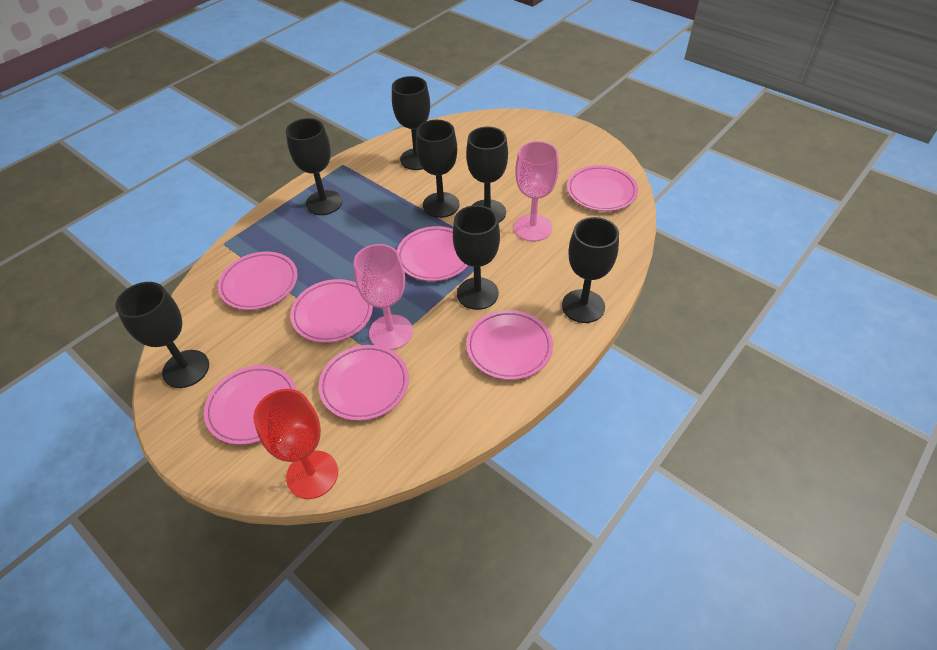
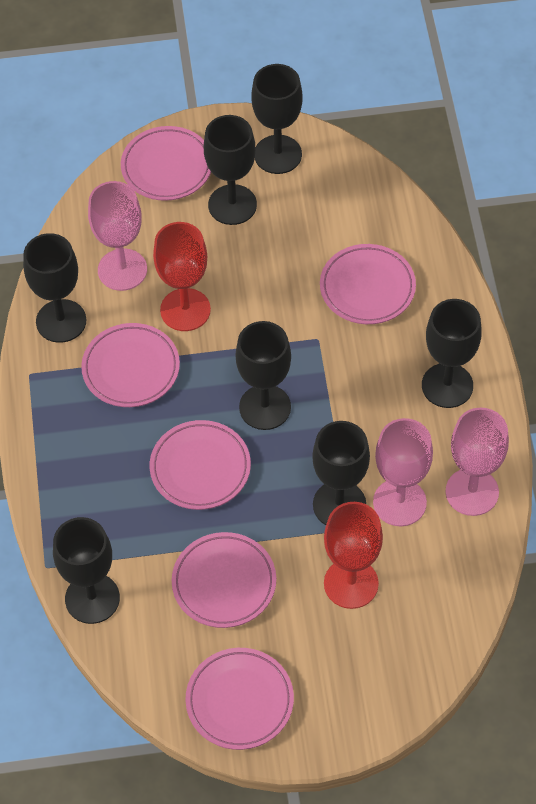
pink goblet: [354,244,413,350] [514,141,559,242] = 2 -> [88,181,147,291] [373,418,433,526] [445,408,509,516] = 3
pink plate: [204,365,296,445] [218,252,298,310] [290,279,373,343] [319,345,409,421] [397,226,468,281] [466,310,553,380] [567,165,638,211] = 7 -> [81,323,180,407] [121,126,211,201] [150,420,251,510] [172,532,276,628] [185,648,294,750] [320,244,416,324] = 6
red goblet: [253,389,338,499] = 1 -> [153,222,211,331] [324,502,383,609] = 2

